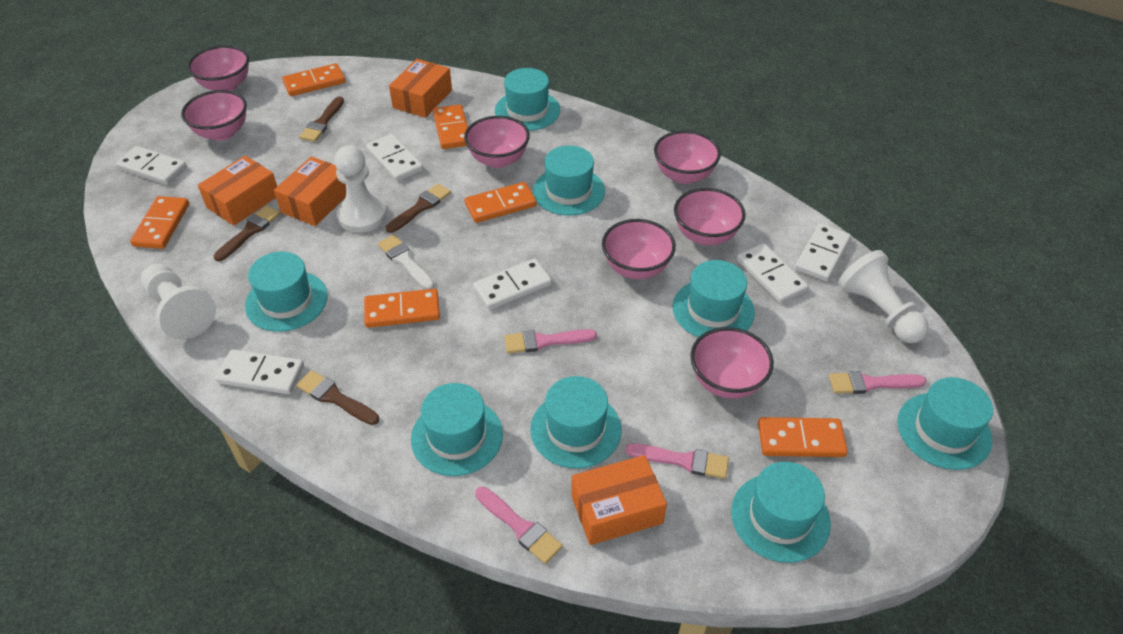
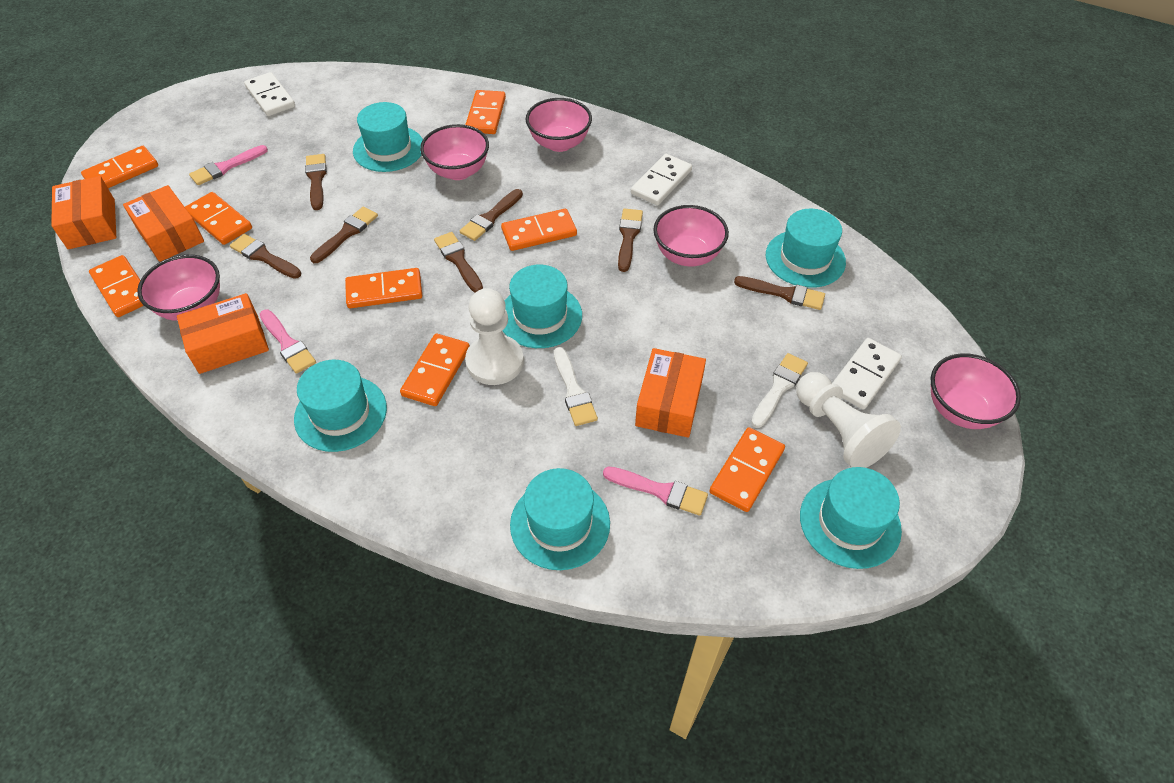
brown brush: [214,206,280,262] [296,370,379,425] [299,96,344,142] [386,183,451,233] = 4 -> [230,234,301,279] [305,154,327,210] [310,207,378,263] [434,232,483,293] [460,189,523,241] [618,209,643,272] [734,276,825,310] = 7
orange domino: [130,196,189,249] [282,63,345,96] [364,289,440,328] [433,104,468,149] [465,182,537,223] [758,417,848,457] = 6 -> [81,146,158,188] [89,255,144,317] [185,192,252,245] [345,268,422,308] [400,333,470,406] [465,90,506,134] [501,209,577,251] [710,427,785,512] = 8
pink bowl: [181,90,247,141] [187,45,249,91] [464,116,530,168] [602,219,676,279] [654,131,721,184] [674,188,746,245] [690,327,774,399] = 7 -> [137,255,220,321] [420,124,489,180] [526,98,592,152] [653,205,729,267] [931,353,1021,429] = 5
pink brush: [475,487,563,564] [504,329,597,354] [625,443,729,479] [829,371,927,394] = 4 -> [189,145,268,185] [260,309,316,374] [603,466,708,516] = 3
turquoise hat: [245,252,328,332] [411,383,503,476] [495,68,560,131] [530,376,622,469] [533,146,605,216] [673,260,755,337] [731,462,831,563] [897,377,993,470] = 8 -> [294,360,387,452] [353,102,423,172] [502,265,582,348] [510,468,610,570] [766,209,846,288] [800,467,902,569] = 6
white brush: [378,235,434,289] = 1 -> [554,347,598,426] [751,353,808,428] = 2
white domino: [116,146,187,185] [215,349,304,394] [366,134,423,181] [473,259,552,310] [737,243,808,303] [795,223,851,281] = 6 -> [244,72,295,116] [631,154,692,206] [832,338,902,410] = 3
white pawn: [141,264,216,339] [334,145,387,233] [838,250,929,343] = 3 -> [465,288,524,385] [796,372,901,468] = 2

